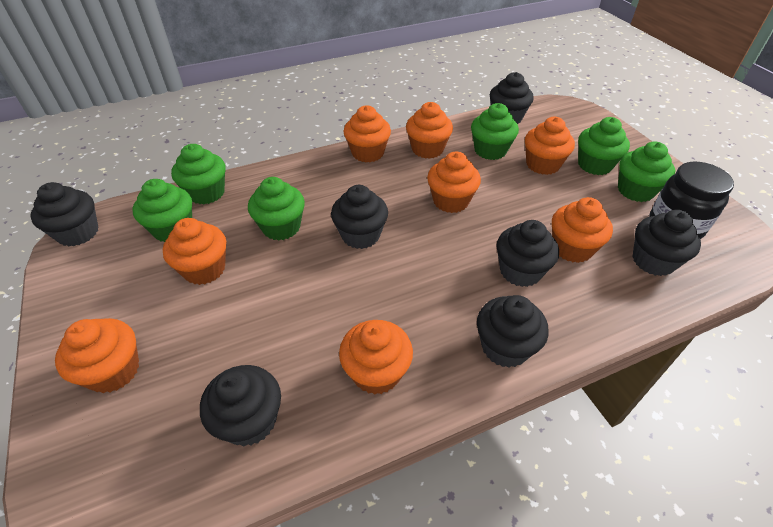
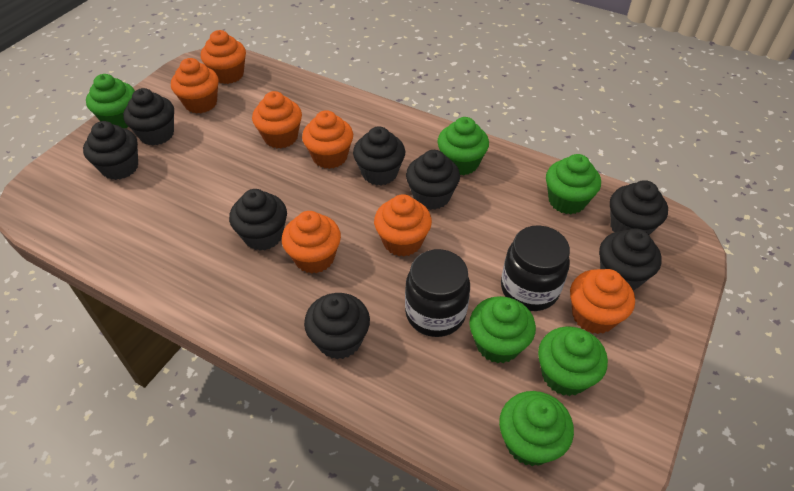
black cupcake: [30,182,99,247] [200,365,281,446] [331,185,388,249] [477,295,549,368] [490,72,534,124] [496,220,559,287] [633,210,701,276] = 7 -> [83,121,138,180] [123,88,174,145] [229,189,287,251] [304,293,370,359] [353,126,405,186] [406,150,460,210] [599,228,662,291] [610,180,668,235] = 8
black jar: [649,162,734,239] = 1 -> [405,249,470,337] [501,225,570,311] = 2
orange cupcake: [55,318,139,393] [163,218,226,285] [339,320,413,395] [343,105,391,162] [406,102,453,159] [427,151,481,213] [525,117,575,175] [552,197,613,263] = 8 -> [171,58,219,114] [201,30,246,84] [252,91,302,148] [282,211,341,274] [302,110,353,169] [374,194,432,257] [570,269,635,334] = 7

